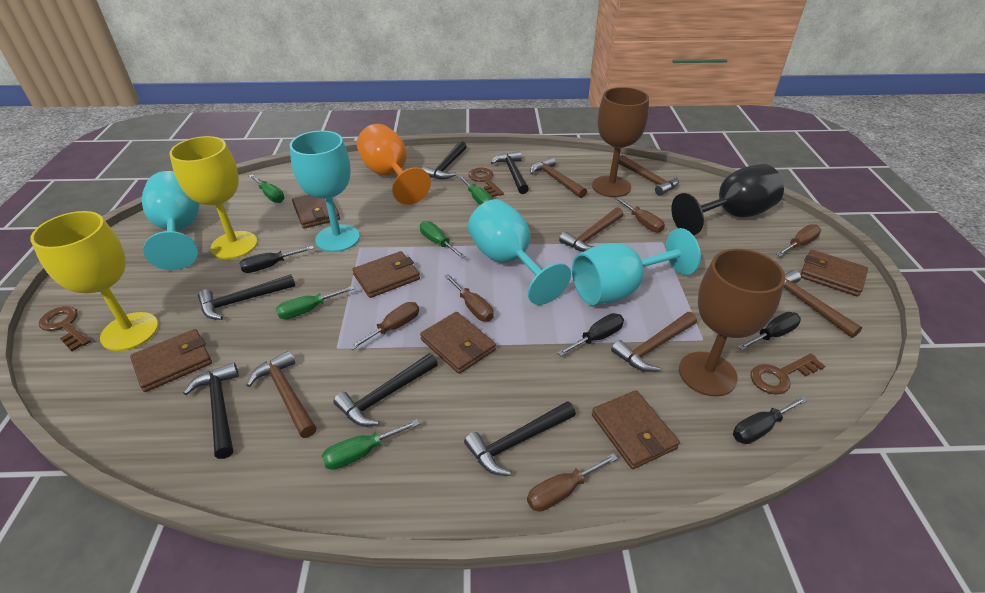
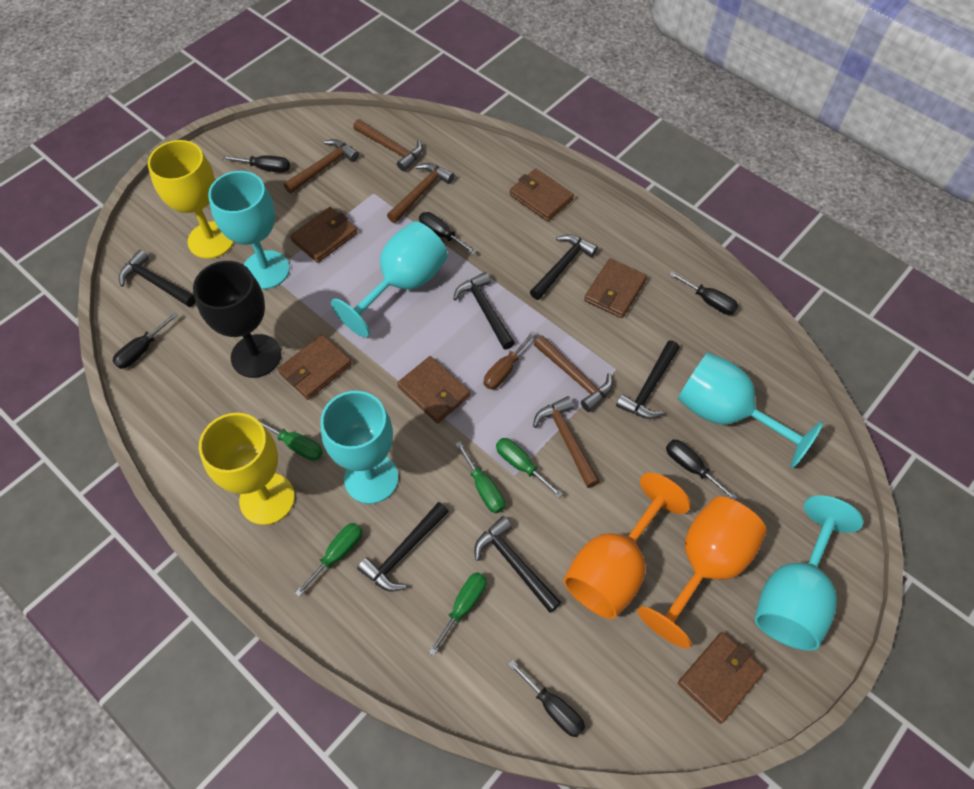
black screwdriver: [239,246,314,273] [557,313,624,356] [733,396,807,444] [738,312,801,350] = 4 -> [112,312,178,369] [222,155,290,173] [419,212,477,254] [508,660,585,737] [666,440,738,500] [669,271,738,315] = 6
brown goblet: [592,87,649,197] [679,249,785,397] = 2 -> none = 0
brown hammer: [246,351,317,438] [530,157,587,198] [559,208,623,252] [611,312,697,372] [619,155,679,196] [783,270,862,338] = 6 -> [284,139,359,193] [353,119,423,171] [387,163,454,223] [533,396,600,488] [534,335,613,412] = 5
brown key: [39,306,91,351] [468,168,504,197] [751,353,825,395] = 3 -> none = 0
brown screwdriver: [349,302,419,350] [444,274,494,321] [527,453,618,512] [614,197,665,233] [776,224,821,256] = 5 -> [484,331,536,389] = 1
orange goblet: [357,124,431,205] = 1 -> [563,473,691,619] [637,496,767,649] = 2
turquoise goblet: [142,171,199,270] [290,131,360,252] [468,199,571,305] [572,228,701,305] = 4 -> [208,171,290,289] [320,391,398,504] [331,221,448,338] [678,352,823,468] [755,495,864,651] = 5

